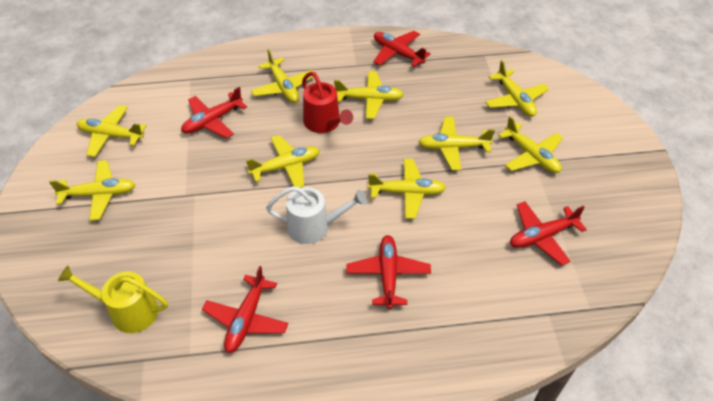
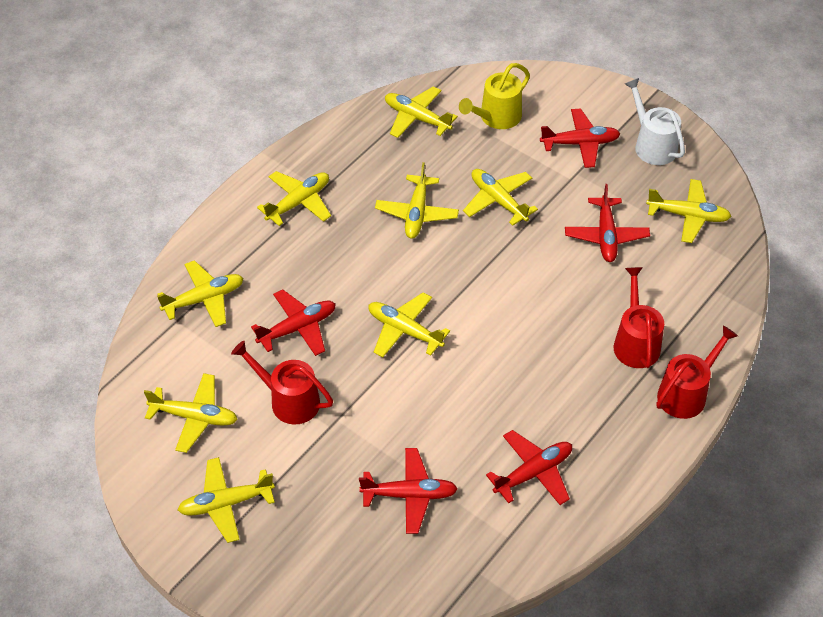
red watering can: [302,72,353,133] = 1 -> [231,341,333,424] [614,267,664,368] [656,325,738,419] = 3

